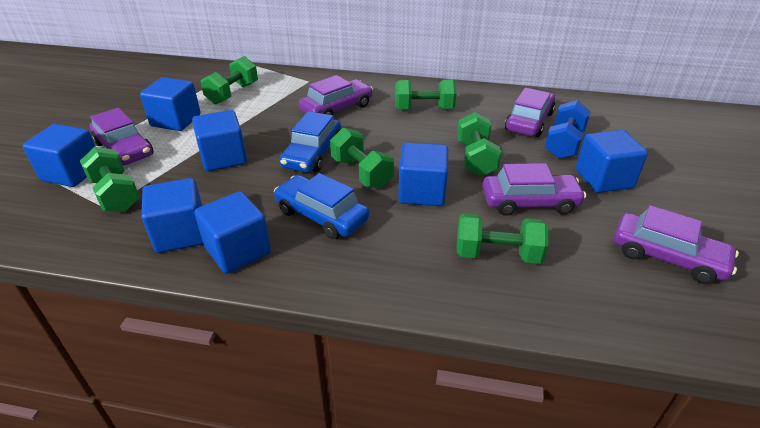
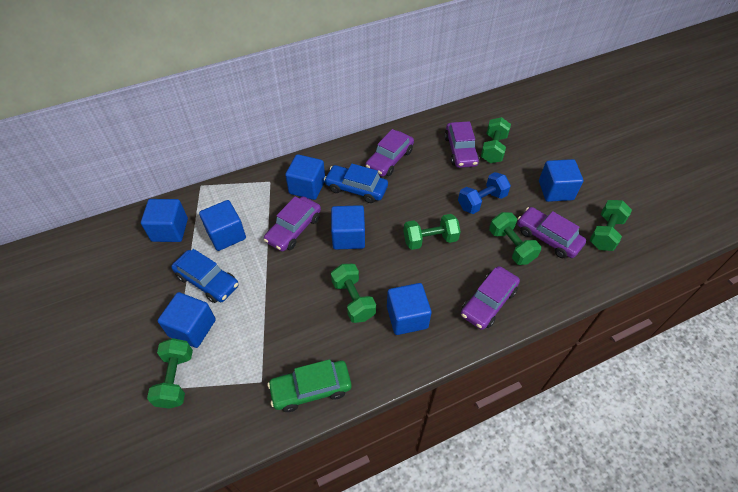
green car: none = 0 -> [268,359,352,412] = 1

